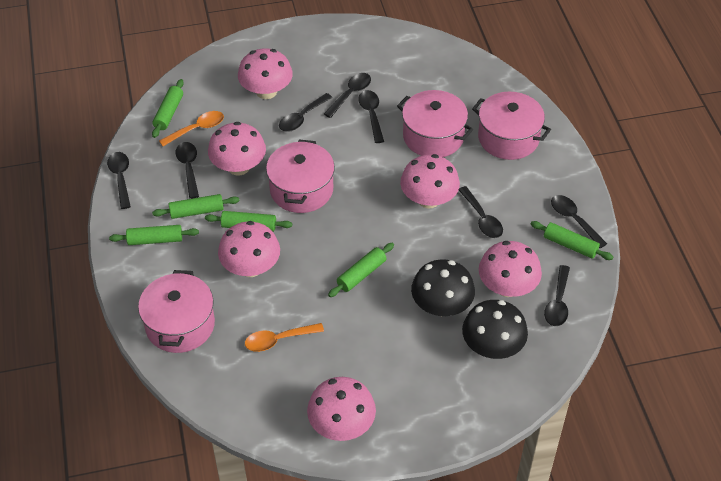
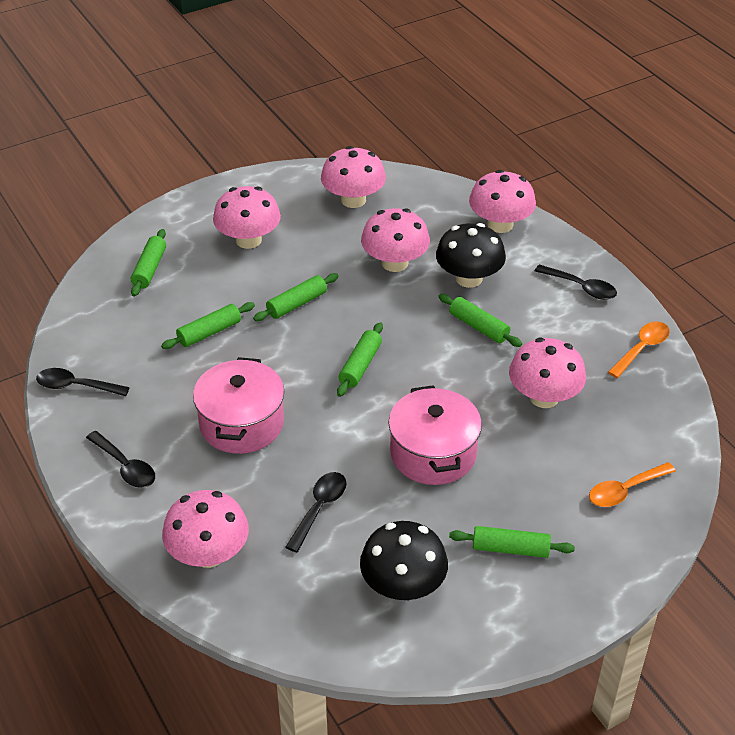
black spoon: [107,152,131,209] [176,142,199,199] [279,93,332,132] [324,73,371,118] [358,90,384,143] [459,186,503,238] [544,265,570,326] [551,195,607,248] = 8 -> [36,368,130,396] [86,431,155,488] [285,472,347,553] [535,265,617,300] = 4
pink pot: [138,270,215,353] [266,139,335,213] [397,90,473,157] [472,92,551,160] = 4 -> [193,357,284,454] [388,385,482,485] = 2

